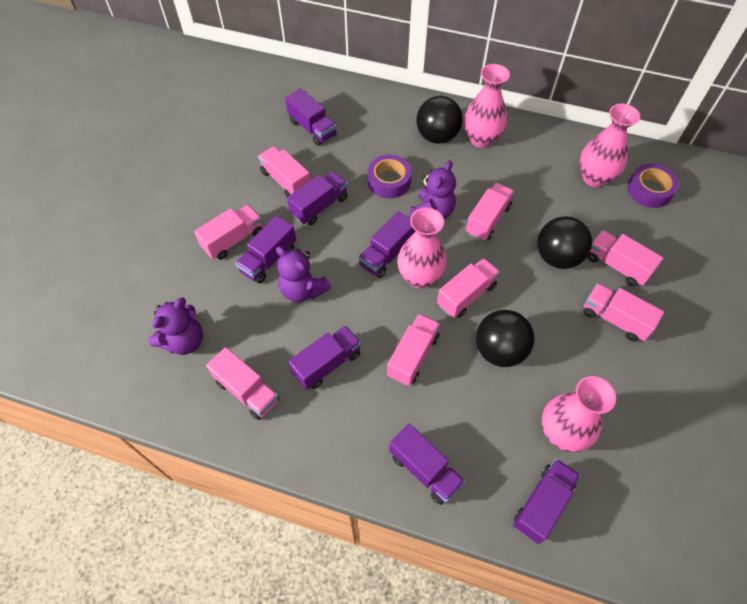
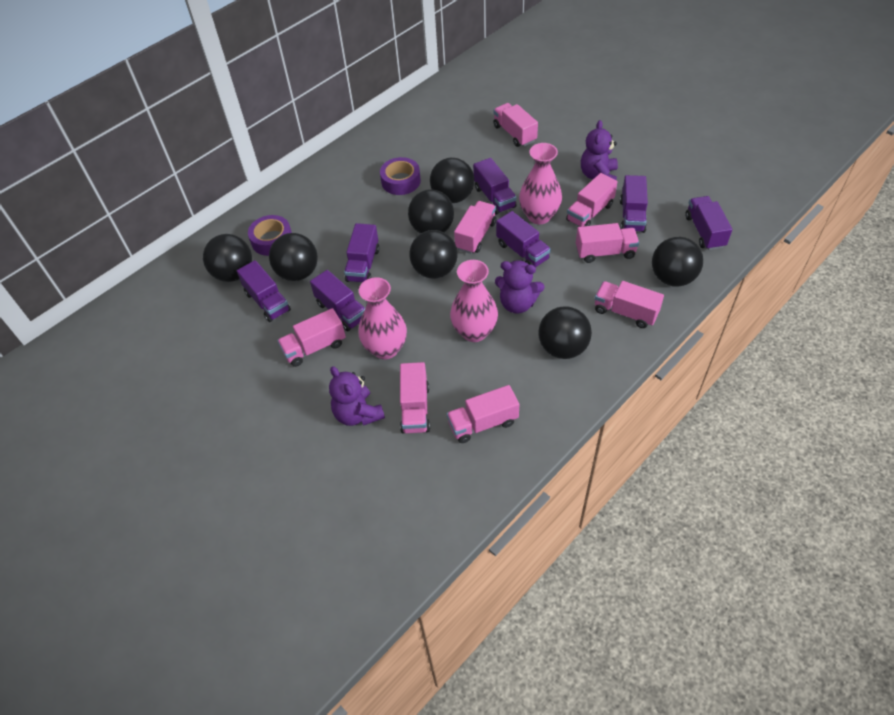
black ball: [416,96,462,144] [476,310,535,367] [538,216,592,269] = 3 -> [203,234,252,282] [269,233,318,281] [408,190,454,234] [409,230,458,278] [430,158,474,203] [538,306,592,359] [652,237,703,287] = 7
pink vase: [397,208,447,289] [464,64,510,148] [541,376,616,452] [579,104,640,187] = 4 -> [358,277,407,359] [450,260,498,342] [519,143,562,224] = 3

